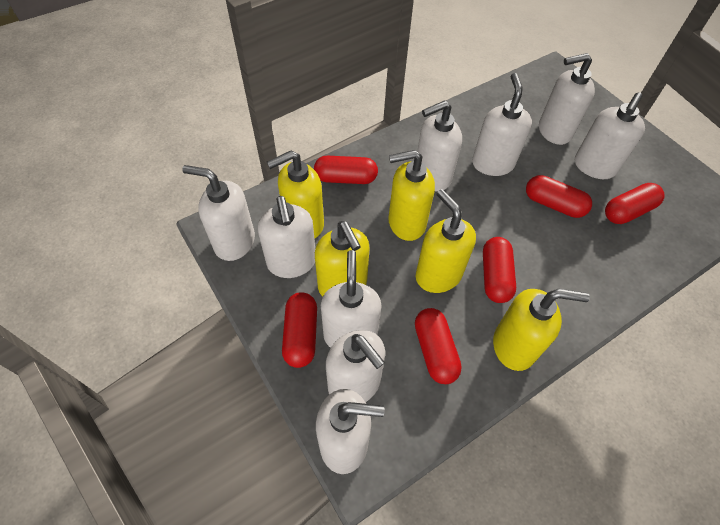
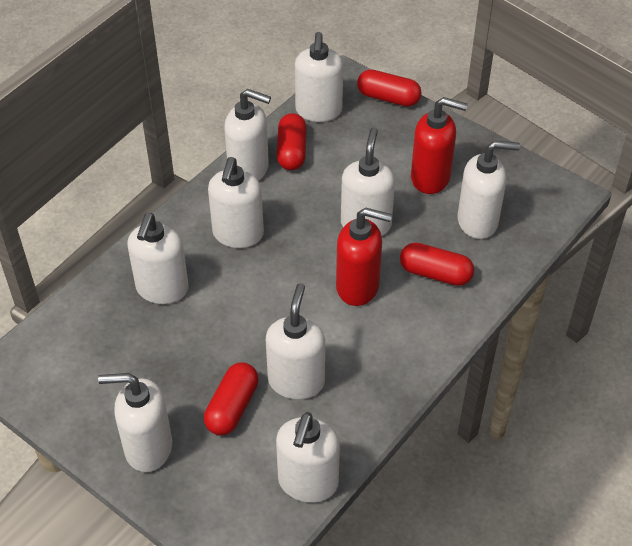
red capsule: [282,292,317,368] [314,156,378,184] [415,308,462,384] [483,237,516,303] [526,175,592,218] [605,183,665,224] = 6 -> [204,362,259,436] [277,113,306,170] [357,69,422,107] [400,243,474,286] = 4
red soap dispenser: none = 0 -> [336,208,392,306] [411,97,468,194] = 2
yellow soap dispenser: [267,151,324,239] [315,221,370,297] [388,150,435,241] [416,189,476,293] [493,289,590,371] = 5 -> none = 0

